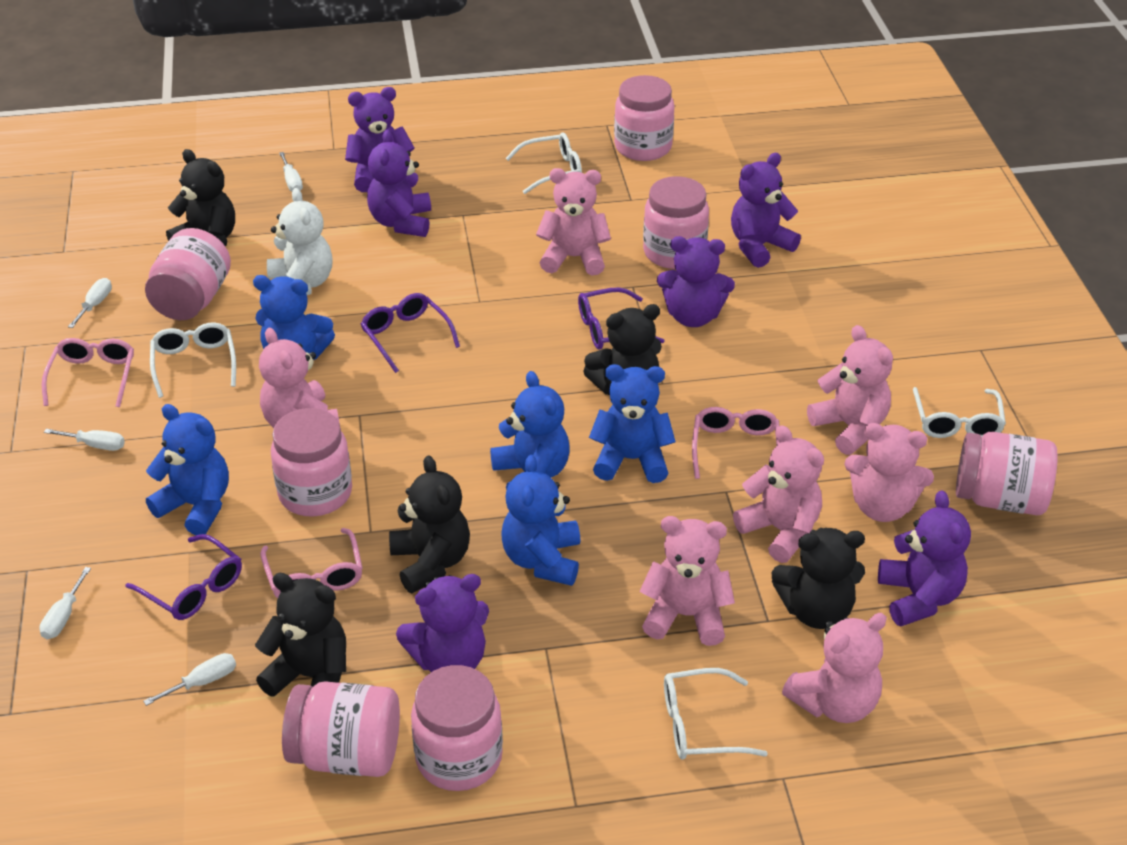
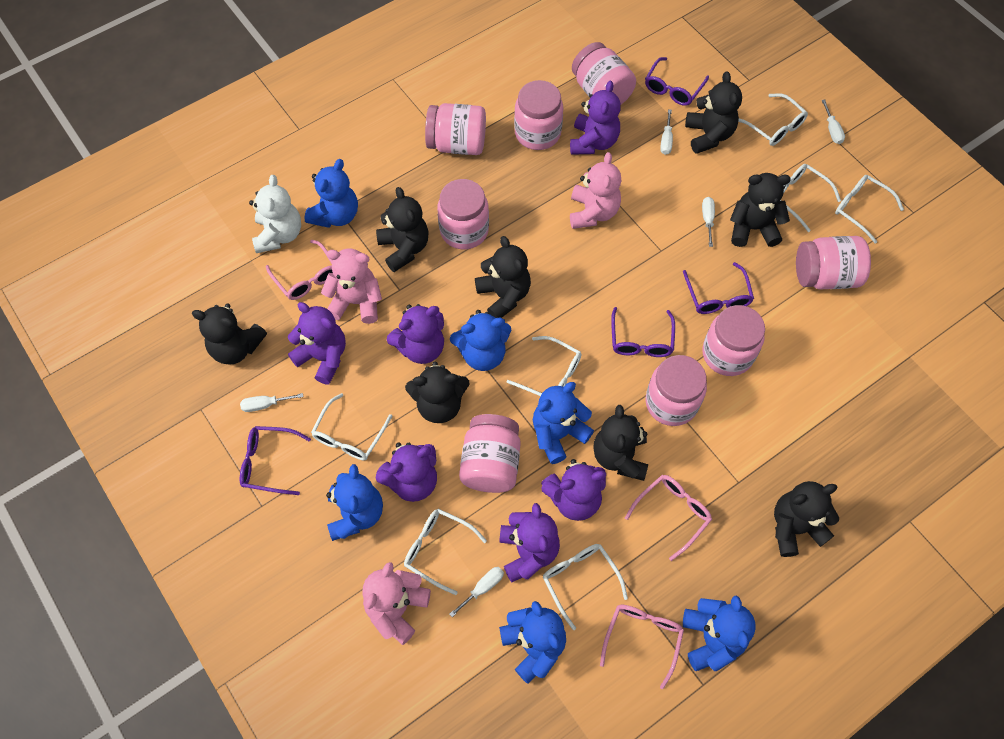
black teddy bear: [166,149,235,247] [255,573,346,696] [389,455,470,593] [583,304,662,395] [772,528,865,629] = 5 -> [192,303,267,365] [376,187,429,272] [405,362,470,423] [475,236,531,318] [593,405,648,481] [685,71,742,154] [730,173,791,247] [774,481,839,557] = 8
blue teddy bear: [146,404,229,535] [253,275,335,360] [490,371,570,490] [501,455,580,586] [589,364,676,483] = 5 -> [304,159,358,228] [326,464,383,541] [450,310,511,371] [499,601,566,684] [533,382,594,464] [683,596,756,671] = 6
pink jar: [145,228,231,320] [271,408,352,517] [282,682,400,777] [411,665,503,791] [614,75,674,161] [643,176,709,269] [956,432,1058,515] = 7 -> [425,103,486,155] [437,179,489,249] [459,414,521,493] [514,80,563,150] [572,42,636,104] [645,355,707,426] [702,305,765,376] [796,236,871,290] = 8
pink teddy bear: [259,328,339,428] [536,168,611,275] [639,516,735,646] [733,425,824,563] [782,613,887,723] [807,325,893,455] [844,423,934,522] = 7 -> [321,248,382,324] [362,562,431,645] [570,152,621,229] = 3
purple glasses: [125,534,242,620] [361,293,460,373] [578,287,665,350] = 3 -> [240,426,311,495] [611,307,675,357] [645,57,709,106] [683,262,754,314] = 4
white glasses: [150,322,236,398] [506,132,582,194] [664,668,768,760] [913,387,1006,438] = 4 -> [311,393,392,460] [404,509,487,595] [507,336,581,396] [543,544,628,630] [738,93,808,146] [780,164,841,232] [835,175,904,244] = 7

